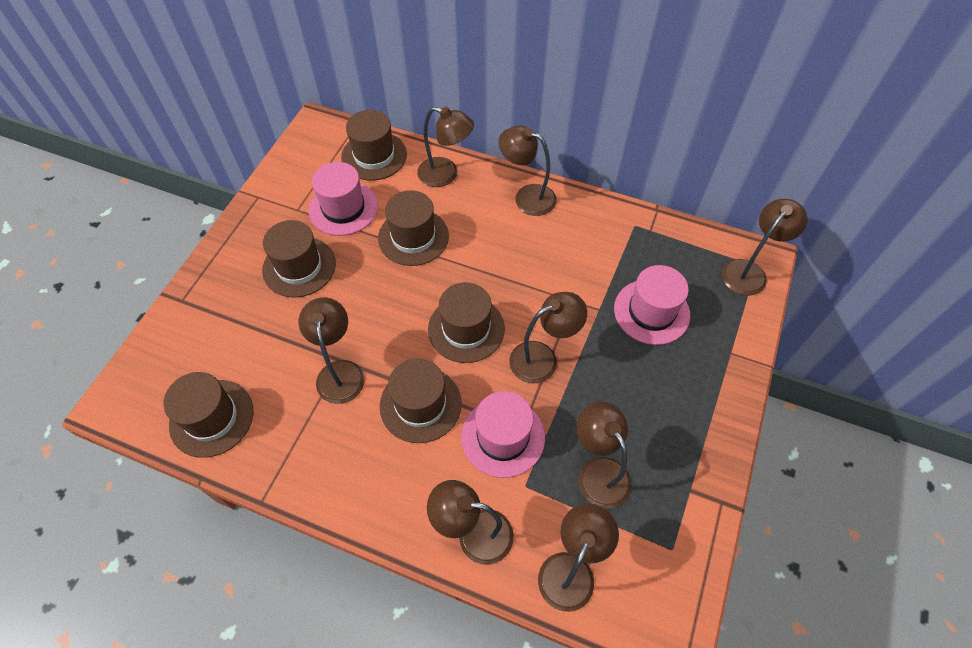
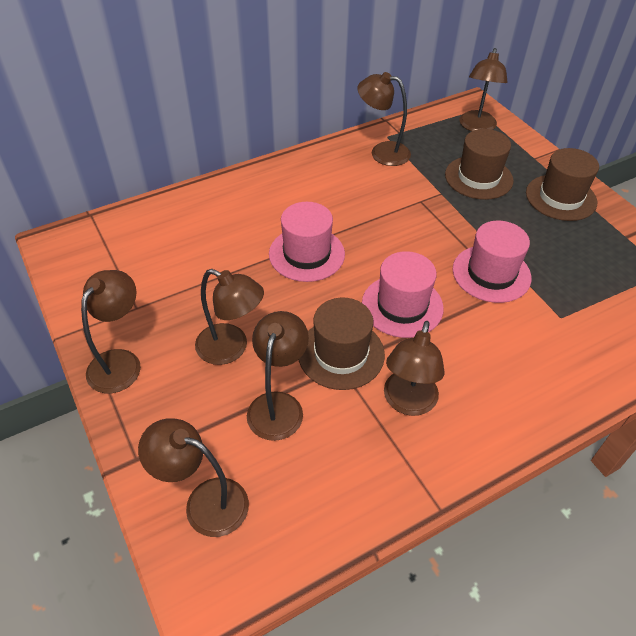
brown hat: [163,372,253,458] [262,220,336,298] [341,110,407,181] [378,190,449,266] [380,358,462,443] [428,282,505,363] = 6 -> [299,297,385,390] [445,129,513,200] [526,148,599,221] = 3
brown lamp: [299,297,365,404] [417,107,474,187] [427,480,514,565] [499,126,556,216] [509,292,587,383] [538,503,619,612] [576,402,631,509] [722,199,808,296] = 8 -> [81,270,141,393] [138,418,249,537] [195,269,264,365] [247,311,309,441] [357,72,411,166] [384,321,444,416] [459,48,508,131] = 7

